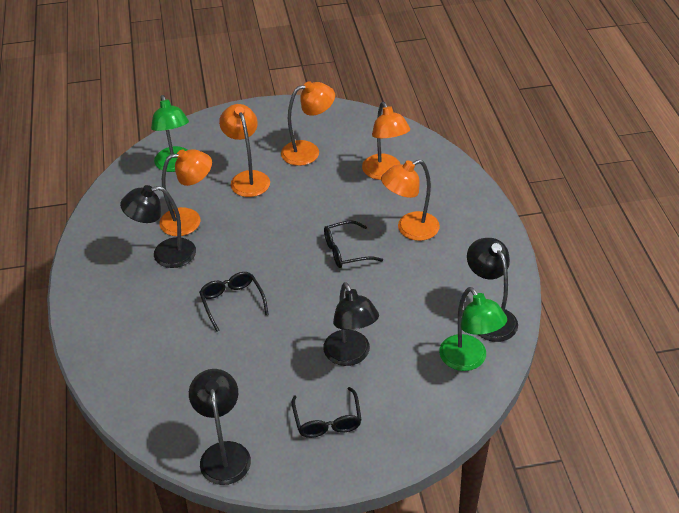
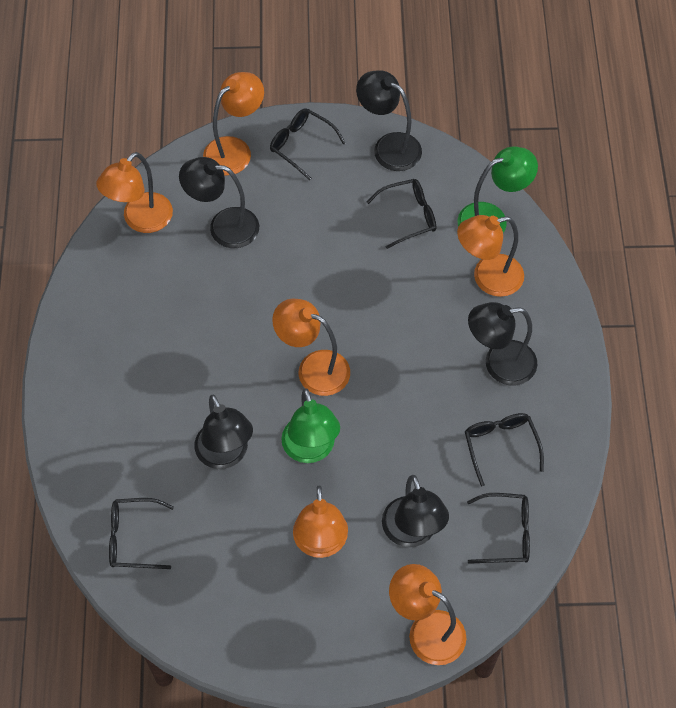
black glasses: [199,272,269,332] [292,387,362,438] [324,220,383,268] = 3 -> [109,498,174,569] [270,108,346,180] [367,179,436,249] [465,413,544,486] [467,493,530,564] = 5
black lamp: [120,185,196,268] [189,369,251,485] [323,282,379,366] [467,238,518,342] = 4 -> [179,157,259,248] [195,395,253,469] [356,71,422,171] [382,475,449,547] [468,302,537,385] = 5
orange lamp: [159,149,212,236] [219,104,270,197] [281,81,335,166] [362,102,410,180] [381,160,440,241] = 5 -> [96,152,173,233] [203,72,264,176] [272,299,350,396] [293,485,348,558] [389,564,467,665] [457,215,524,297] = 6

